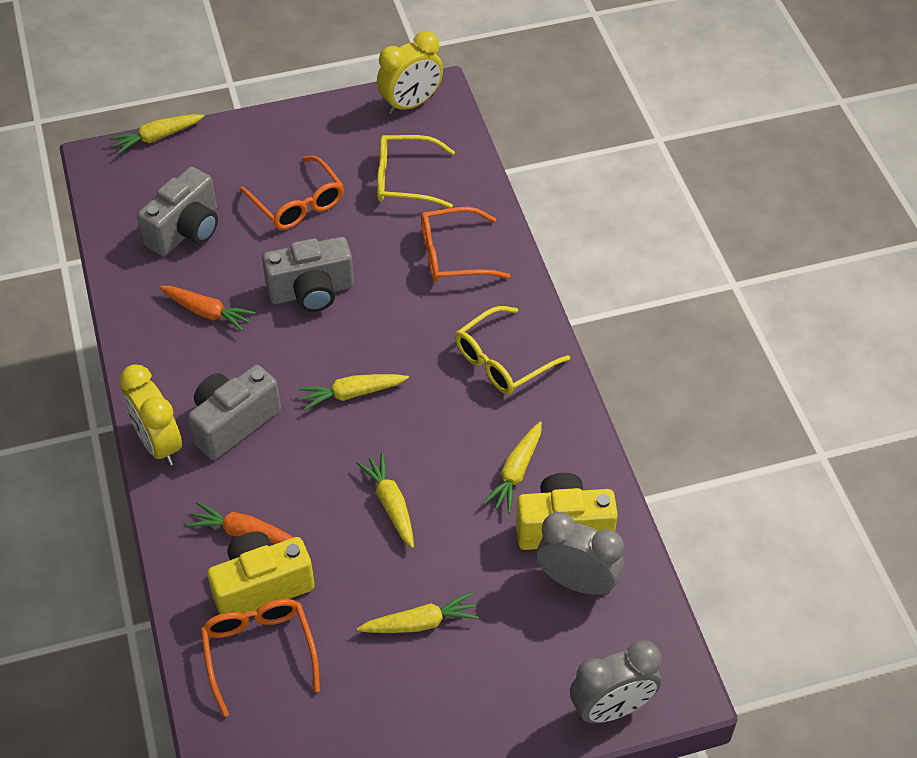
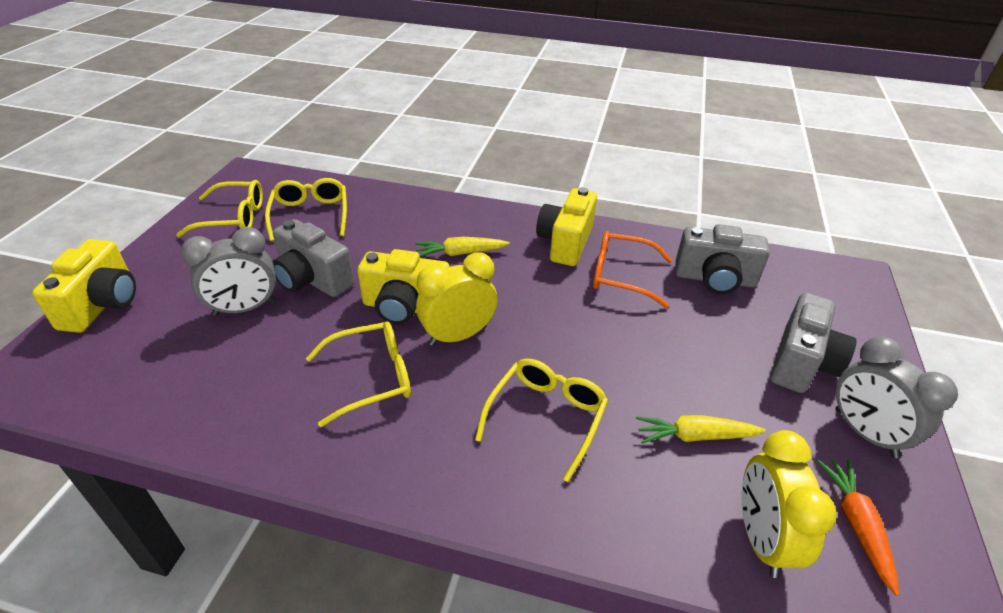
orange carrot: [158,286,256,332] [187,502,294,544] = 2 -> [817,460,900,596] = 1
orange glasses: [201,599,320,717] [240,156,344,230] [421,207,510,282] = 3 -> [593,231,672,308] = 1
yellow camera: [207,532,315,615] [516,473,618,550] = 2 -> [32,239,136,333] [357,249,450,324] [536,187,597,266] = 3
yellow carrot: [109,114,204,154] [299,374,409,410] [356,452,414,548] [357,592,479,633] [483,421,542,513] = 5 -> [415,237,510,257] [636,415,766,444] = 2
yellow glasses: [377,135,455,208] [455,306,570,395] = 2 -> [176,180,263,237] [265,178,347,241] [306,321,411,427] [475,358,608,482] = 4

